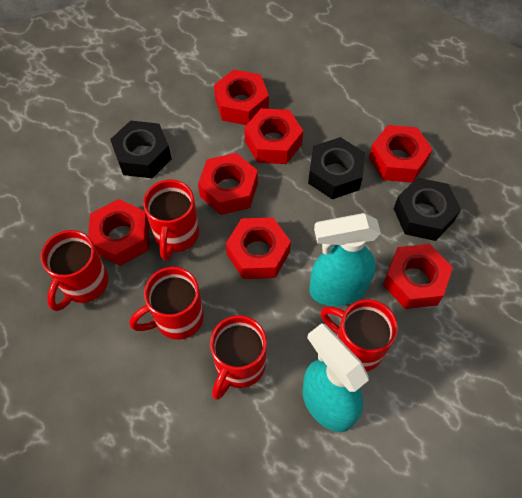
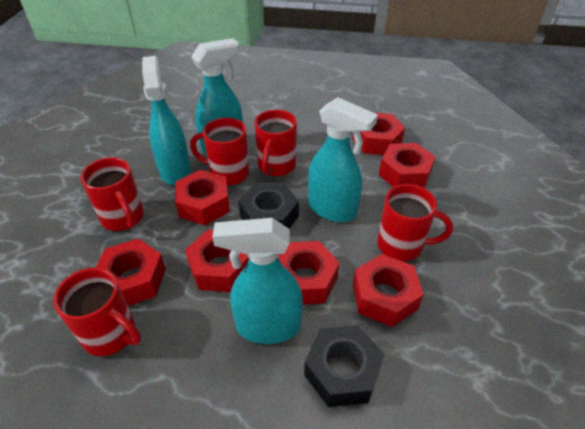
black nut: [110,121,171,178] [308,137,365,199] [394,177,461,241] = 3 -> [239,183,299,229] [304,325,384,407] = 2
turquoise spray bottle: [302,323,369,432] [310,213,381,306] = 2 -> [142,56,191,185] [191,38,243,154] [212,218,303,344] [308,97,378,222] = 4

